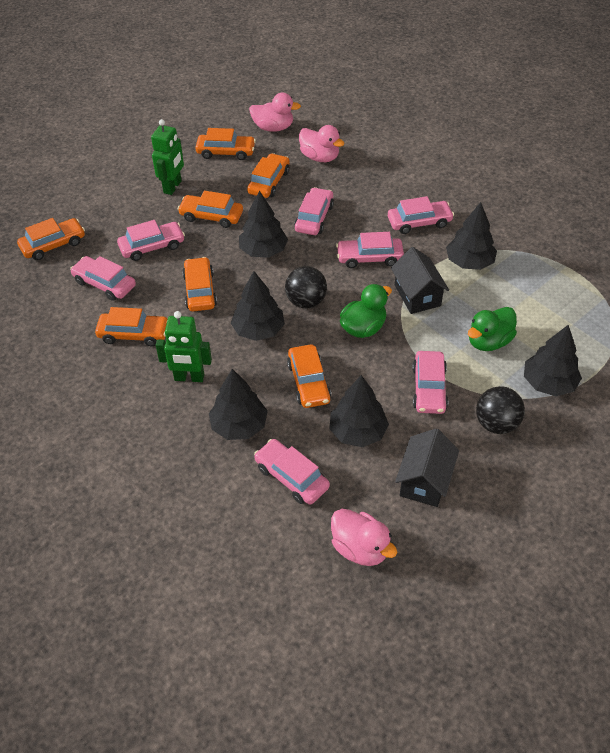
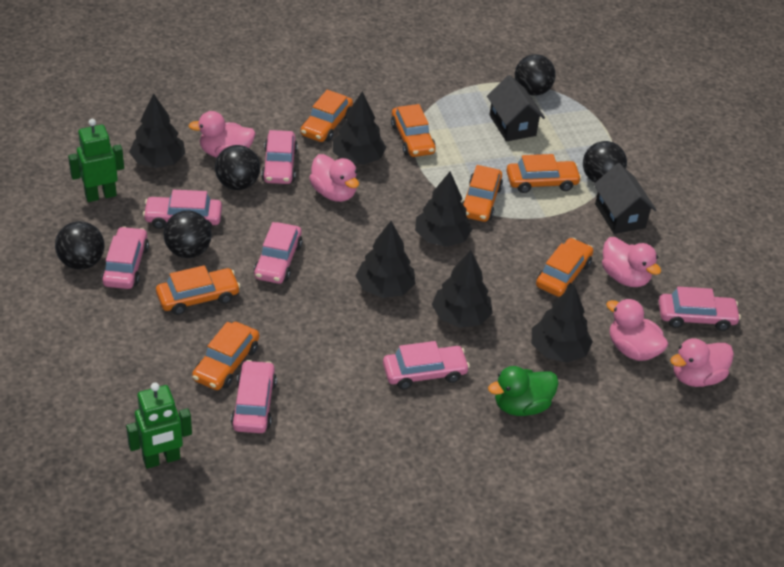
black ball: [285,266,327,308] [476,386,525,434] = 2 -> [55,221,105,270] [163,211,212,258] [215,145,260,190] [515,54,556,96] [583,141,627,182] = 5
green duck: [340,284,392,338] [468,307,517,351] = 2 -> [488,366,559,416] = 1
pink duck: [249,93,301,132] [299,125,345,162] [331,509,397,566] = 3 -> [188,111,256,158] [309,154,359,202] [602,237,661,287] [606,299,668,361] [670,338,734,387] = 5

